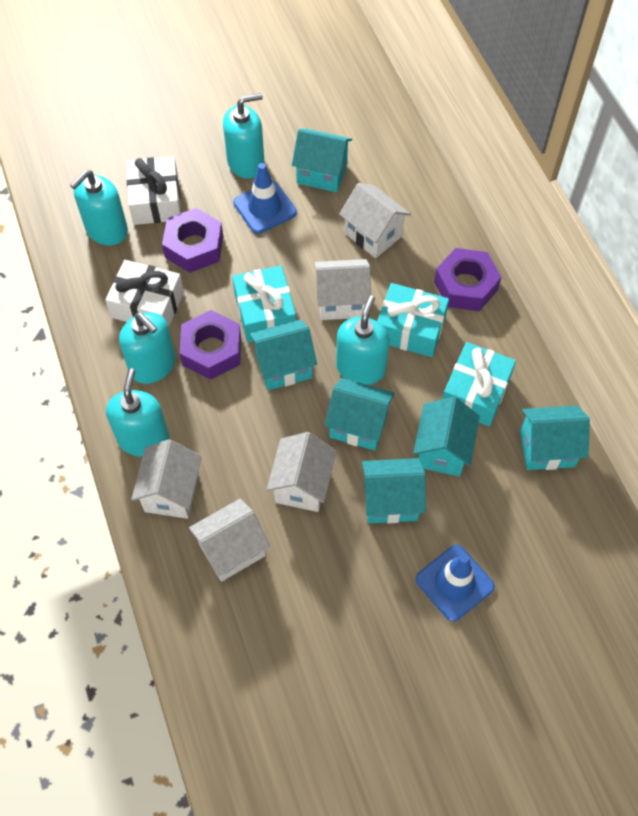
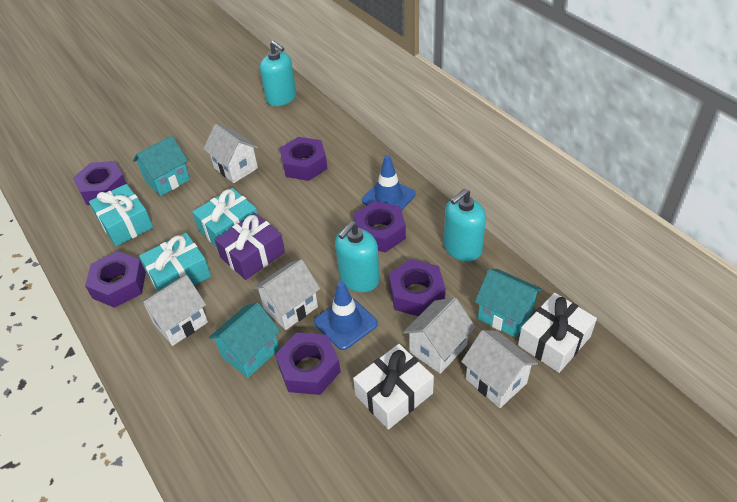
purple gift: none = 0 -> [215,213,285,280] = 1
purple nut: [162,208,223,273] [180,310,241,380] [434,248,502,311] = 3 -> [73,161,127,205] [85,251,146,308] [275,333,341,395] [280,137,328,181] [354,201,406,253] [389,259,446,316] = 6
turquoise house: [249,320,317,390] [292,129,352,192] [325,378,395,451] [362,458,426,523] [413,397,480,476] [520,406,590,470] = 6 -> [133,136,190,196] [209,302,280,378] [475,269,542,338] = 3
turquoise soap dispenser: [70,170,128,245] [106,368,169,457] [119,312,176,384] [223,93,265,179] [336,295,390,385] = 5 -> [260,41,296,106] [335,221,380,292] [444,189,486,262] = 3

